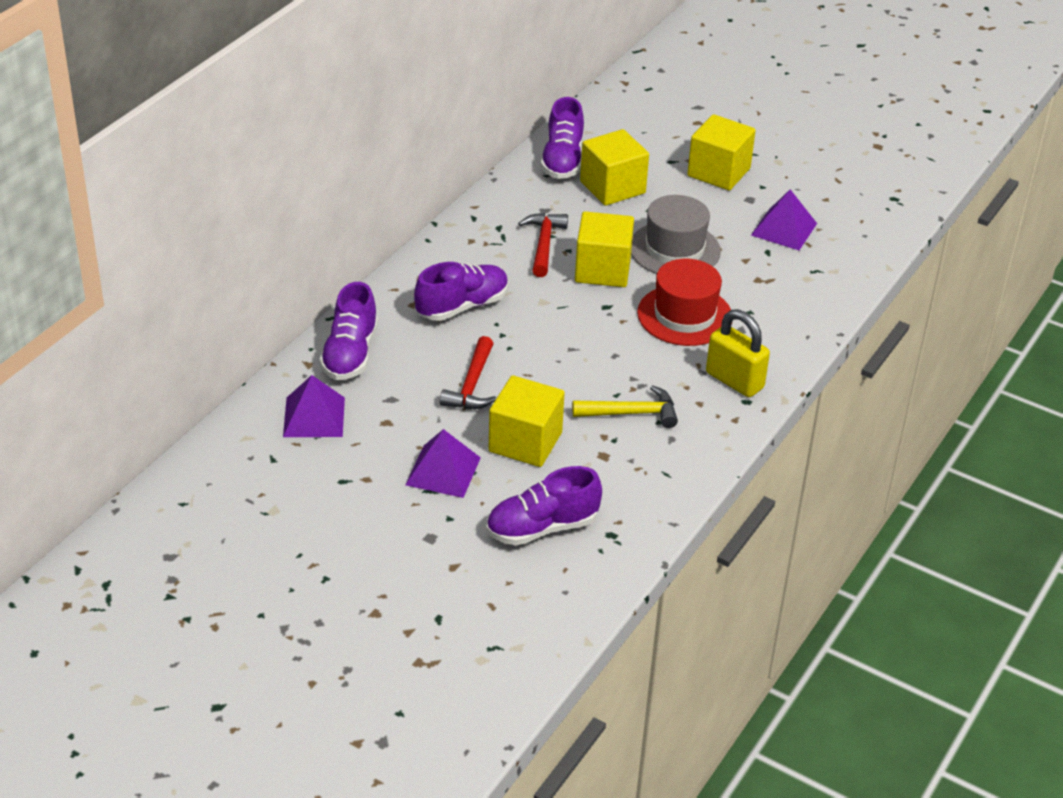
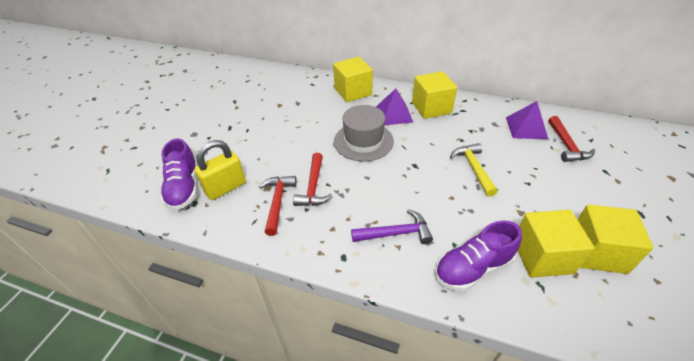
purple hammer: none = 0 -> [351,209,433,244] = 1
purple pyramid: [283,375,345,437] [405,429,481,498] [751,189,817,250] = 3 -> [376,89,413,125] [506,101,548,139] = 2
purple shoe: [320,282,378,380] [414,262,509,321] [486,466,602,545] [540,97,584,179] = 4 -> [161,139,198,210] [435,221,522,291] = 2
red hammer: [439,336,496,409] [518,213,568,277] = 2 -> [259,176,297,236] [293,153,332,206] [548,116,595,162] = 3
red hat: [637,259,732,346] = 1 -> none = 0

